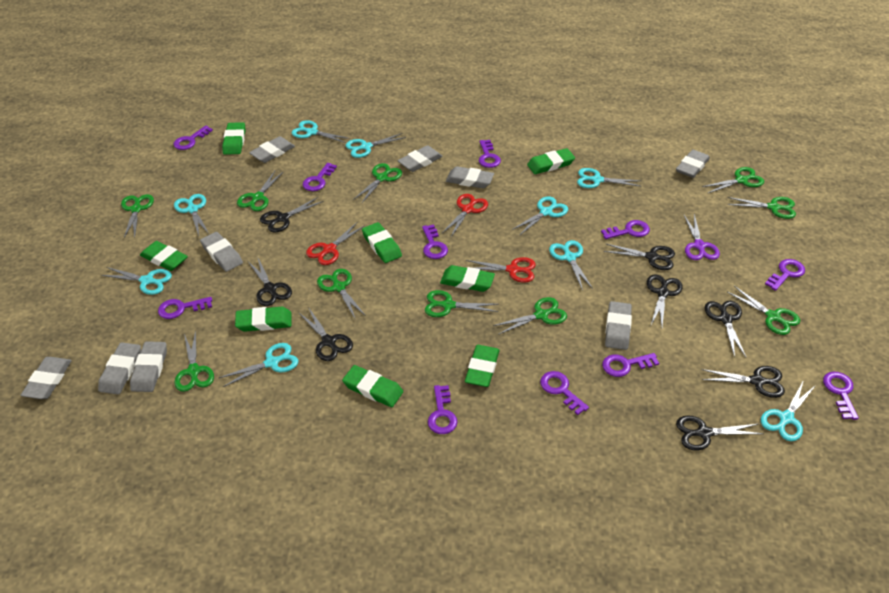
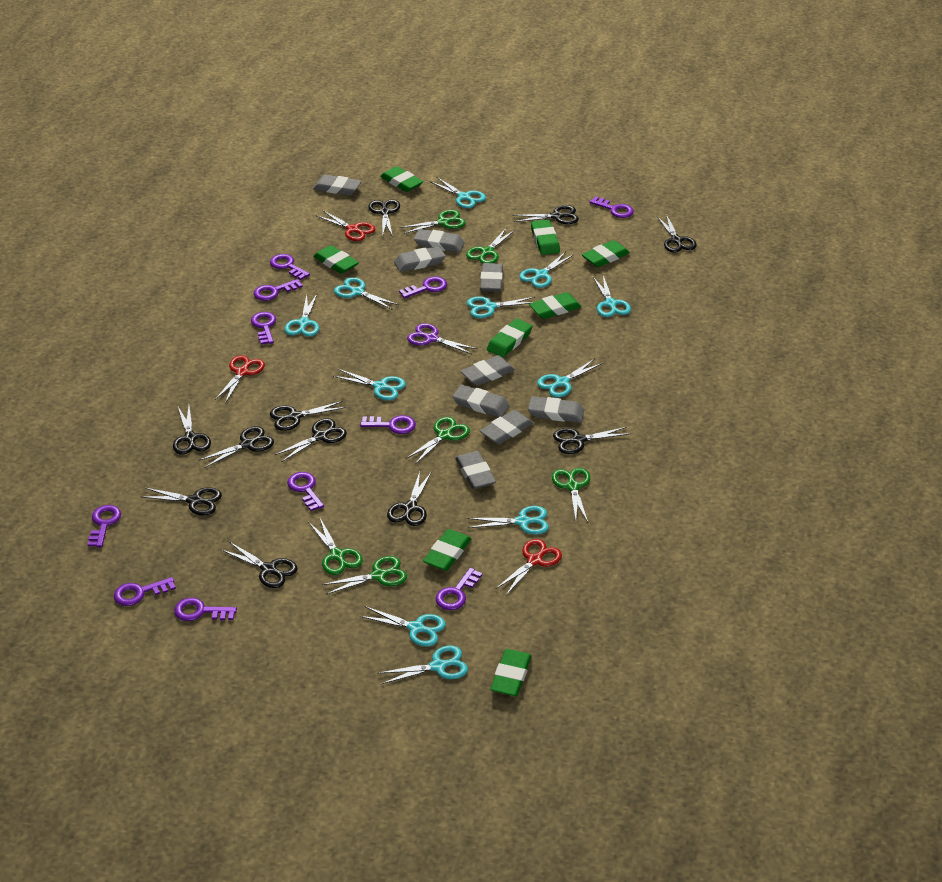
black scissors: [248,256,292,306] [260,197,324,232] [298,307,353,361] [604,243,675,270] [647,274,683,326] [676,415,764,451] [701,366,785,398] [705,301,747,358] = 8 -> [141,487,222,515] [173,406,211,455] [198,426,274,468] [221,542,298,588] [270,401,346,431] [275,418,347,462] [369,199,400,237] [387,471,432,526] [512,205,579,224] [553,427,631,454] [657,214,697,253] = 11
green scissors: [121,194,154,238] [174,330,214,392] [237,171,283,211] [317,269,366,318] [353,163,402,203] [425,290,499,317] [493,297,567,335] [702,167,764,193] [727,286,800,335] [728,197,796,219] = 10 -> [309,518,363,575] [322,556,407,595] [400,210,466,234] [406,417,470,464] [466,228,515,264] [552,468,590,522] = 6
turquoise scissors: [101,267,172,295] [174,194,209,236] [219,343,298,387] [292,120,350,143] [346,133,406,158] [512,197,568,236] [549,240,593,290] [577,168,642,188] [761,380,816,441] = 9 -> [284,294,319,336] [333,369,406,400] [334,277,399,309] [359,606,446,647] [379,645,468,684] [431,177,486,208] [467,296,535,318] [467,506,549,535] [519,252,573,288] [537,359,603,397] [593,276,631,317] = 11

